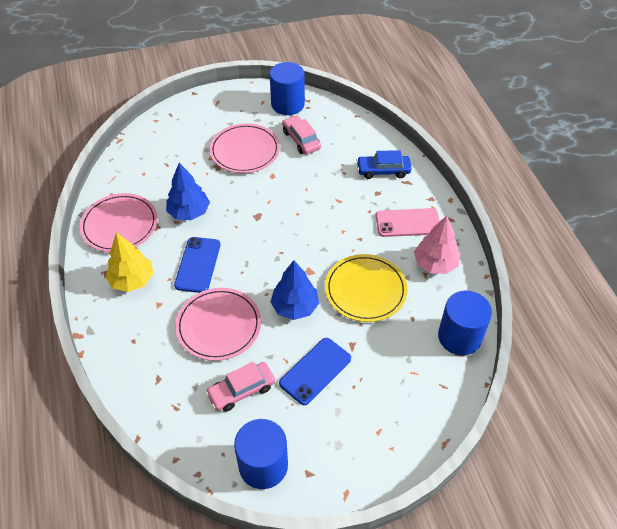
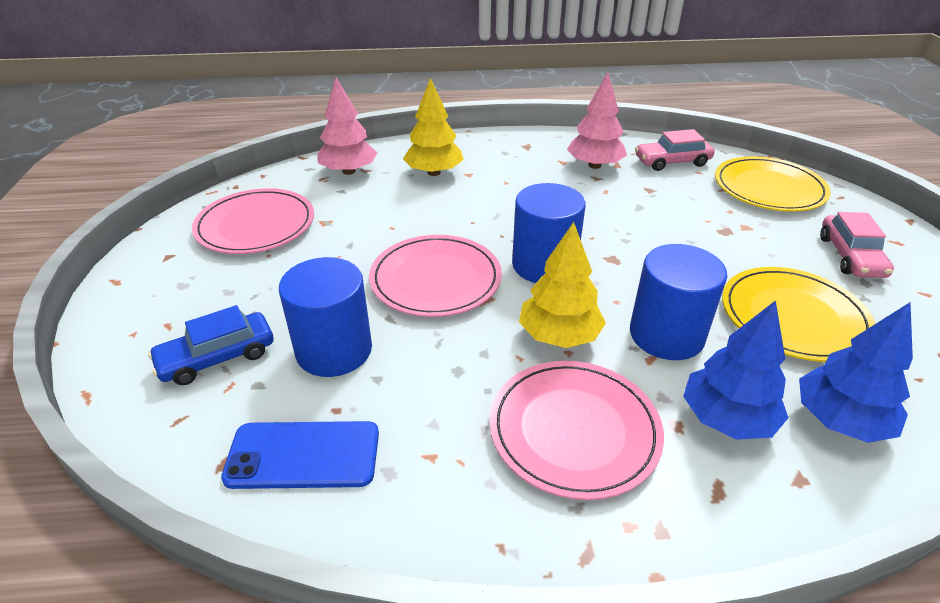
blue phone: [174,237,220,293] [279,338,351,405] = 2 -> [221,421,379,489] = 1
pink phone: [376,208,440,237] = 1 -> none = 0
pink tree: [414,216,461,274] = 1 -> [317,77,377,175] [567,73,627,169] = 2
yellow plate: [325,254,408,322] = 1 -> [715,156,831,212] [722,267,875,362] = 2
yellow tree: [105,232,153,292] = 1 -> [403,78,464,176] [519,222,606,348] = 2

